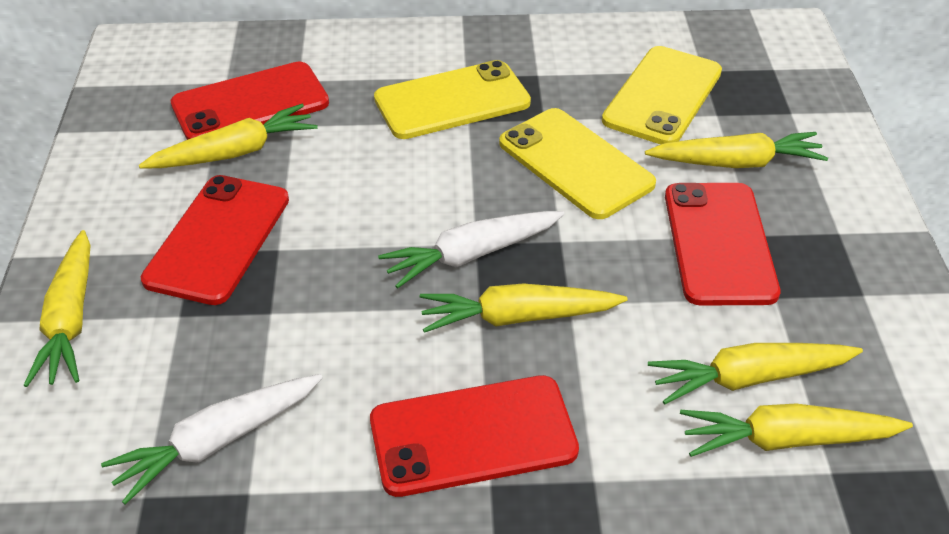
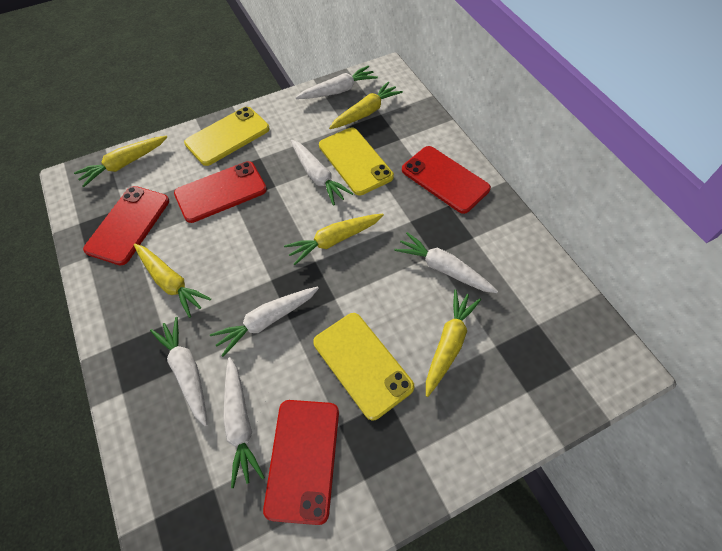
white carrot: [101,374,323,504] [378,211,564,289] = 2 -> [150,317,207,427] [210,287,319,357] [223,357,265,488] [291,140,353,206] [295,66,378,99] [394,232,498,293] = 6
yellow carrot: [23,230,91,387] [139,104,317,168] [420,283,628,333] [645,132,828,168] [648,343,863,405] [680,404,913,457] = 6 -> [74,136,167,187] [134,244,211,318] [284,214,384,265] [329,82,403,129] [426,289,481,397] = 5

